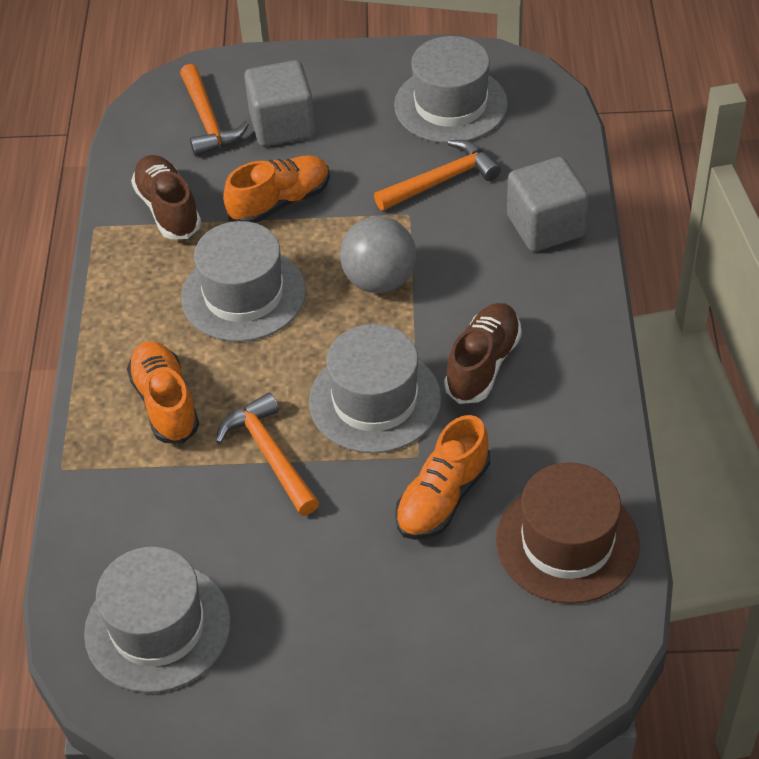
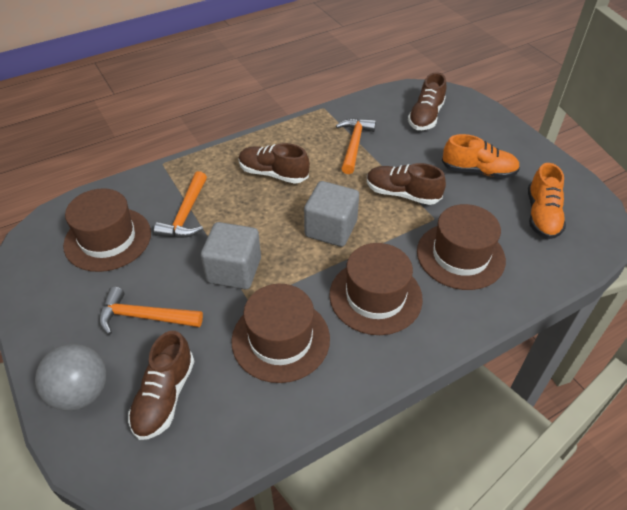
brown hat: [496,462,640,604] = 1 -> [63,188,151,272] [231,284,330,383] [329,243,423,335] [417,204,506,290] = 4
brown shoe: [131,155,201,239] [444,303,522,404] = 2 -> [128,331,195,440] [239,143,310,184] [367,163,446,205] [408,72,446,130] = 4
grey hat: [84,547,231,693] [181,221,306,342] [309,324,441,453] [394,36,508,143] = 4 -> none = 0
orange shoe: [127,341,199,444] [223,155,330,223] [395,415,490,540] = 3 -> [442,134,520,178] [528,163,566,239] = 2

